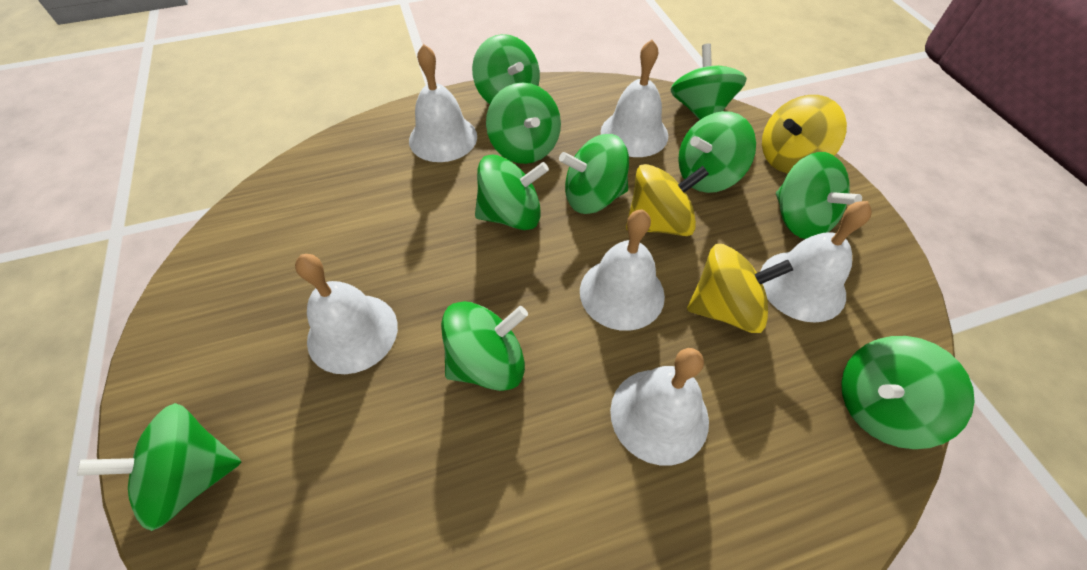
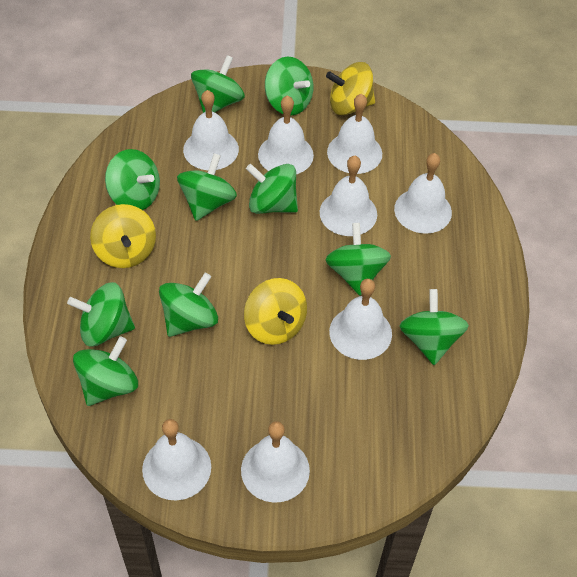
white bell: [295,254,398,374] [409,44,477,162] [580,210,665,331] [601,40,668,157] [610,348,709,466] [760,201,872,323] = 6 -> [142,419,211,501] [183,90,239,170] [241,421,310,503] [258,95,314,174] [320,156,377,236] [327,94,382,174] [329,279,392,360] [394,153,452,234] = 8

